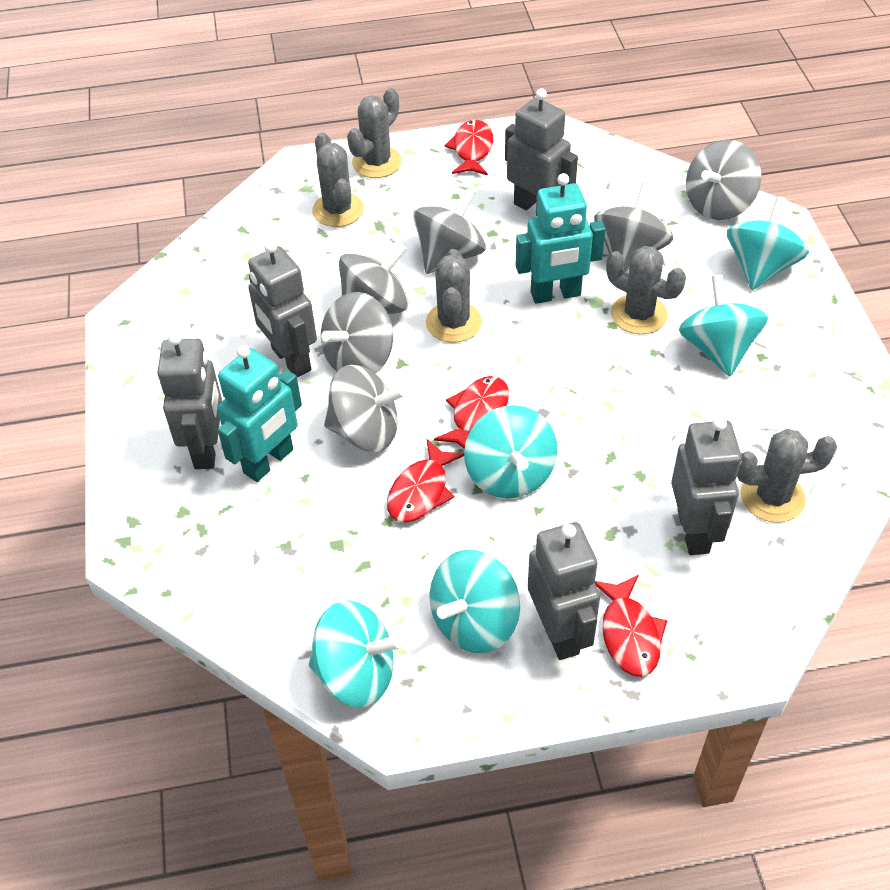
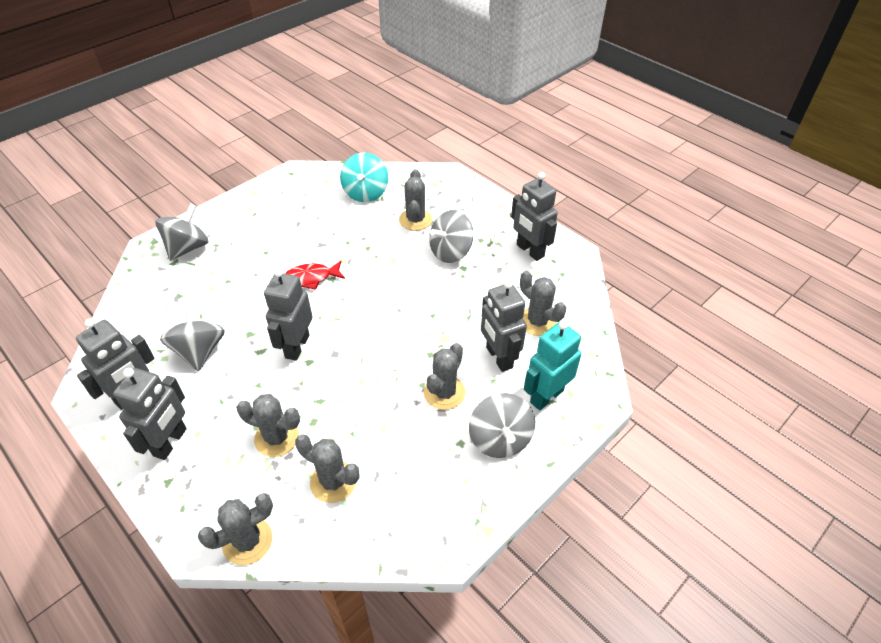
grey cactus: [312,132,364,227] [347,88,402,178] [426,249,482,343] [606,246,686,334] [737,429,837,523] = 5 -> [198,493,273,566] [236,394,300,457] [295,435,360,503] [399,169,432,231] [424,343,466,410] [520,271,567,336] = 6
grey spinning top: [321,292,393,373] [324,365,406,452] [339,243,408,314] [413,188,486,274] [594,183,673,272] [686,140,761,220] = 6 -> [155,203,209,261] [160,301,225,371] [429,210,474,263] [469,393,535,458] = 4
red fish: [387,439,464,523] [434,376,509,449] [444,119,493,176] [595,574,667,677] = 4 -> [285,261,345,290] = 1
turquoise robot: [217,345,302,482] [516,173,606,304] = 2 -> [524,320,582,410] = 1
turquoise spinning top: [309,600,402,708] [429,550,520,653] [464,405,557,499] [679,275,768,376] [727,196,809,290] = 5 -> [340,152,388,202] = 1

